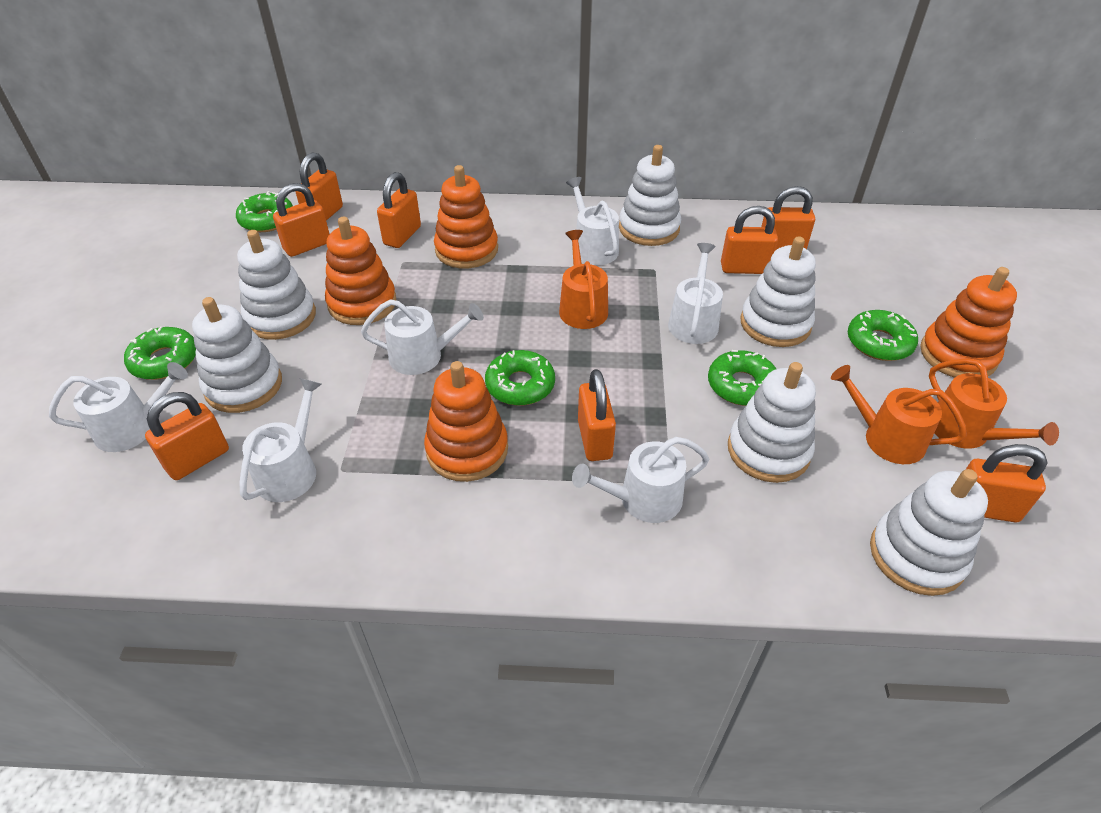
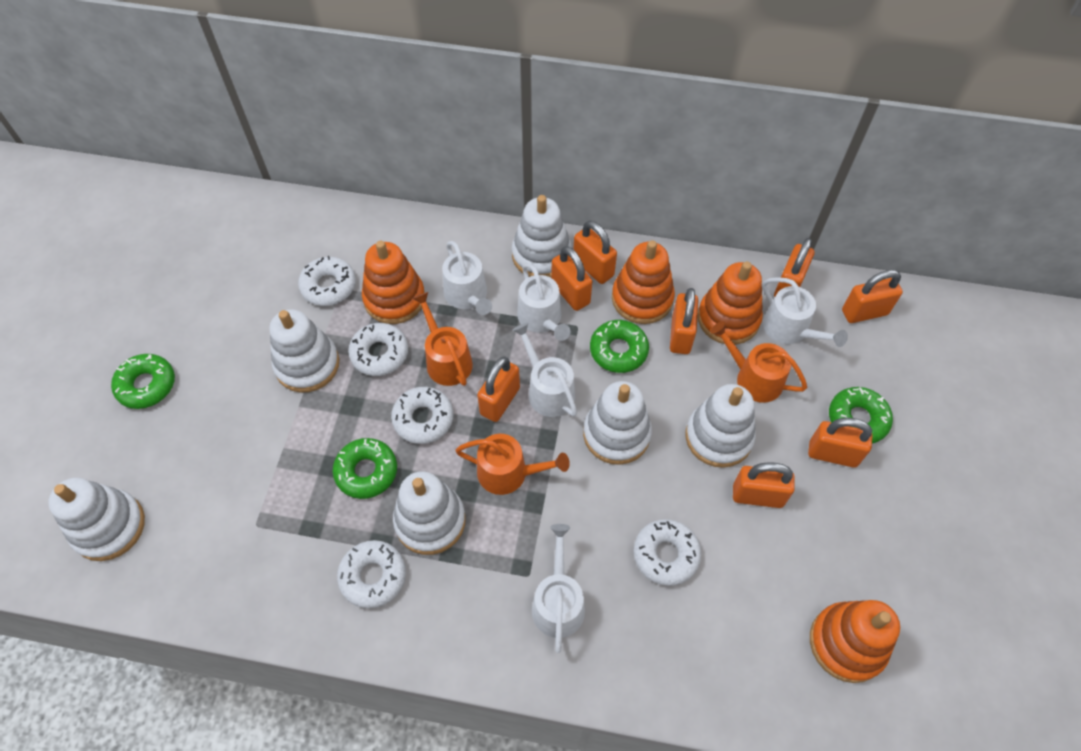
green donut: [124,327,196,380] [236,191,293,232] [485,350,555,406] [708,350,776,406] [848,310,918,361] = 5 -> [111,354,175,409] [333,438,397,499] [590,320,649,373] [829,387,893,443] = 4
white donut: none = 0 -> [298,256,356,306] [337,540,406,608] [348,323,408,376] [391,387,453,444] [634,519,701,586] = 5
white watering can: [49,362,188,452] [240,378,322,502] [361,299,484,375] [566,177,619,265] [572,437,709,523] [668,243,723,344] = 6 -> [442,241,492,315] [512,323,577,417] [517,263,571,341] [532,524,585,653] [763,277,848,347] = 5

